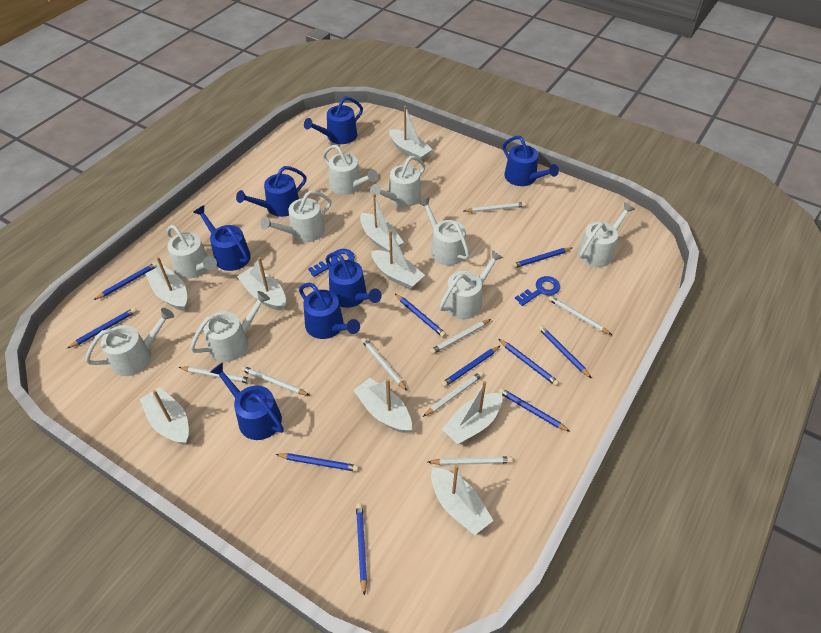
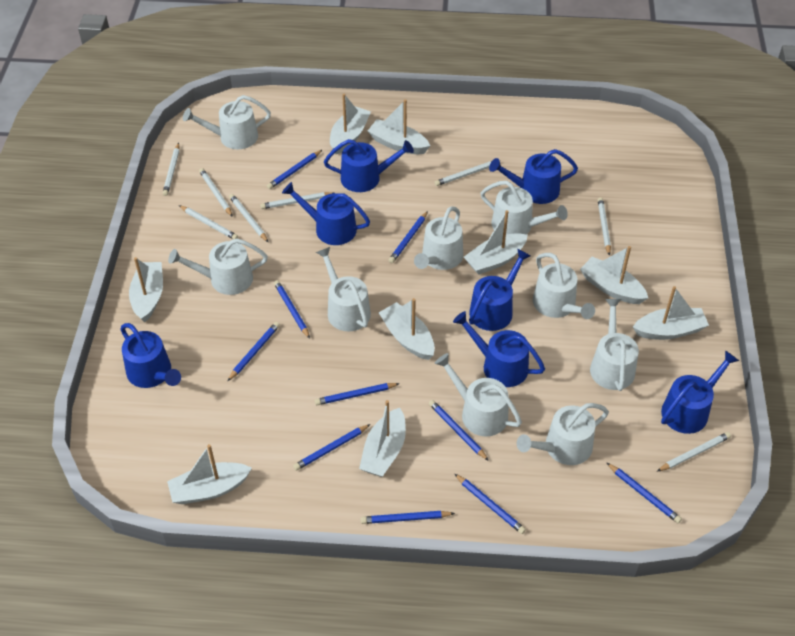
blue key: [308,249,355,277] [515,276,560,306] = 2 -> none = 0

